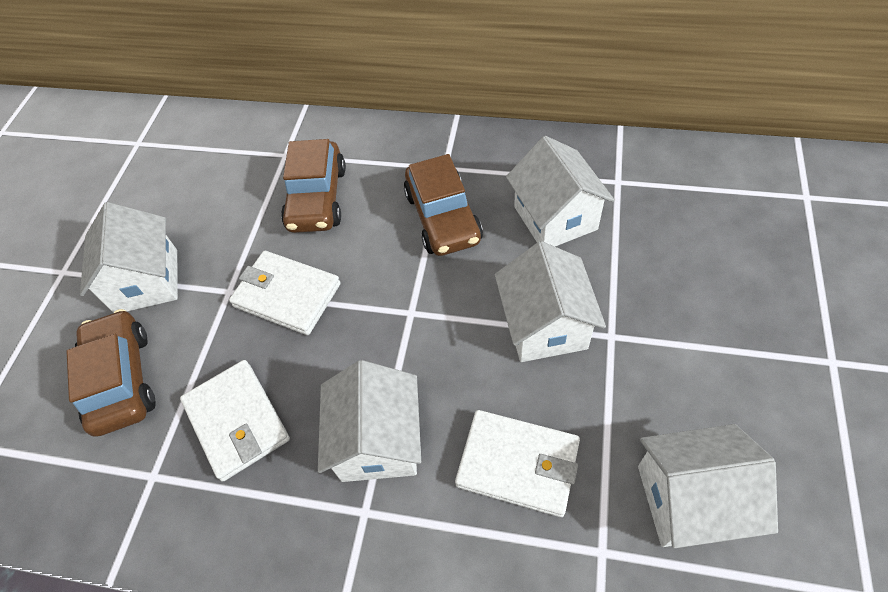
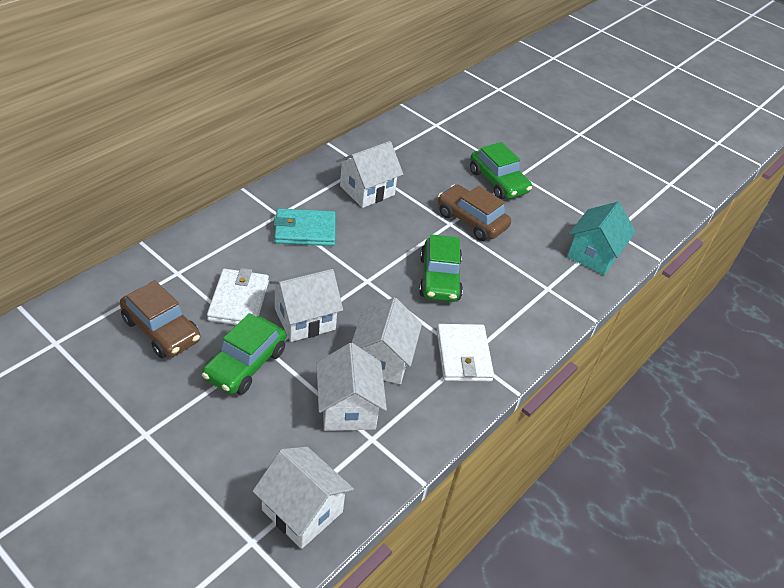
brown car: [67,309,156,437] [281,139,346,233] [404,154,483,256] = 3 -> [120,280,200,358] [438,184,511,241] = 2
green car: none = 0 -> [202,313,286,395] [419,234,463,302] [470,142,532,200] = 3
turquoise house: none = 0 -> [567,202,636,275] = 1
turquoise wallet: none = 0 -> [274,208,335,246] = 1
white wallet: [180,360,290,482] [229,251,341,335] [455,410,580,517] = 3 -> [207,268,269,325] [437,324,494,382] = 2

